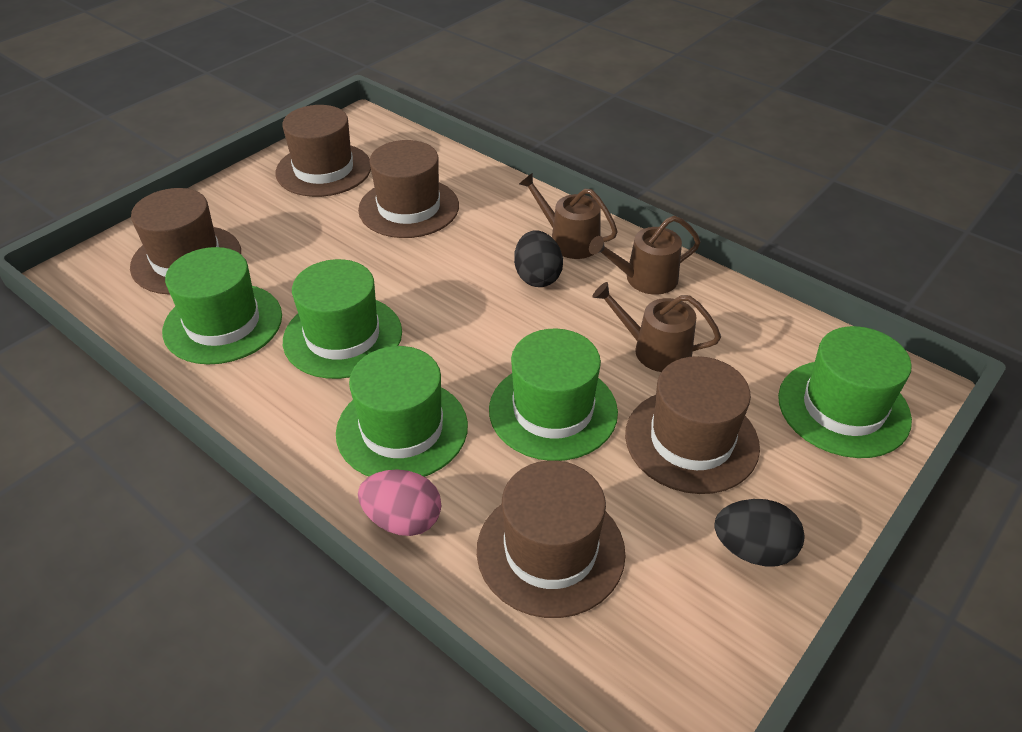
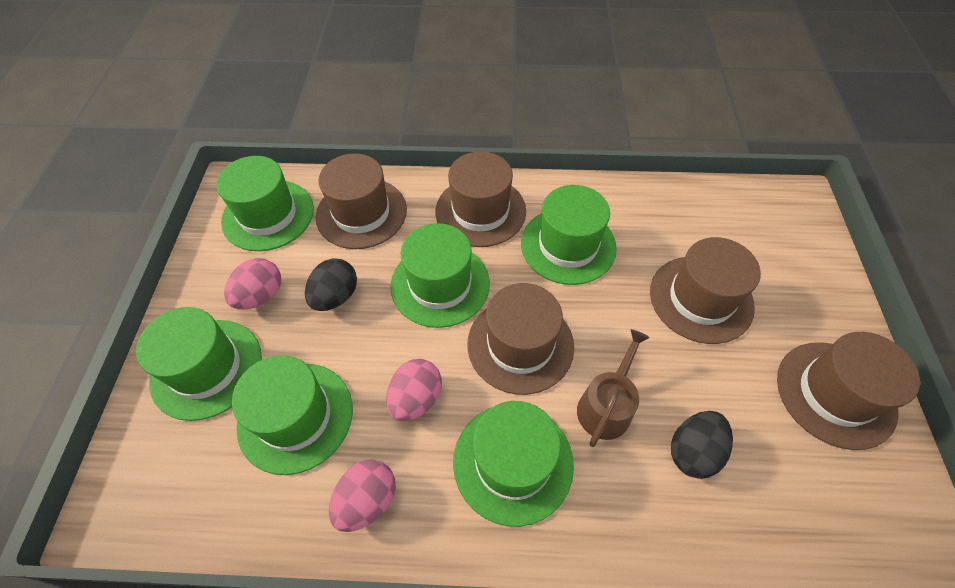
brown watering can: [519,173,618,259] [589,216,701,295] [593,282,721,372] = 3 -> [577,329,650,447] = 1
green hat: [162,247,282,365] [283,259,402,379] [336,346,468,477] [489,329,618,461] [778,326,912,458] = 5 -> [136,307,262,421] [216,156,314,251] [232,355,353,475] [390,223,490,328] [453,401,574,527] [521,185,617,285] = 6
pink egg: [358,469,441,536] = 1 -> [224,258,281,310] [329,459,396,532] [386,359,442,422] = 3

